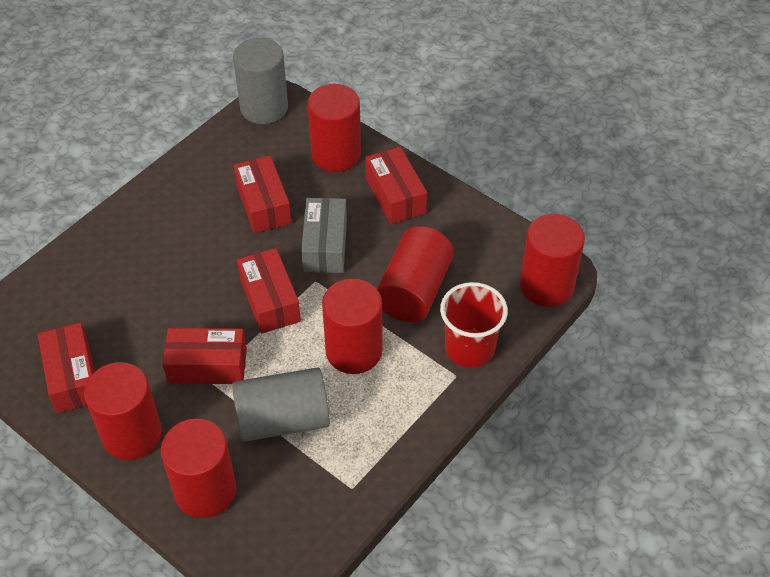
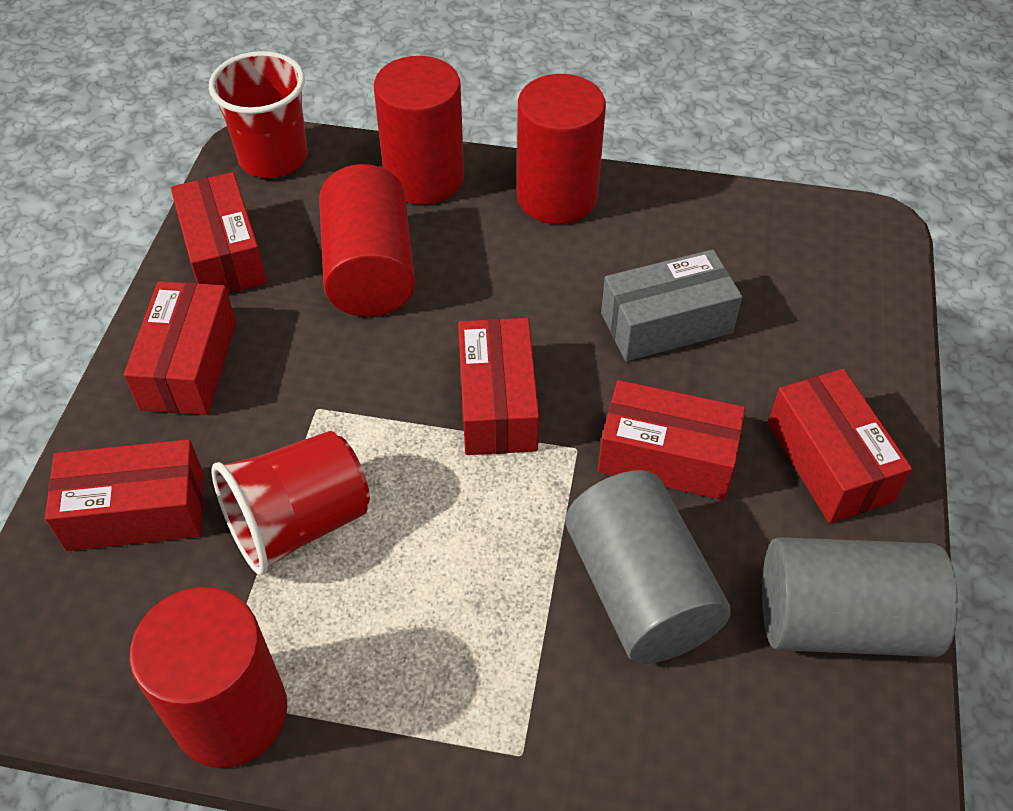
red box: [38,323,95,413] [162,328,247,384] [233,155,291,233] [237,248,301,334] [365,147,427,224] = 5 -> [45,439,204,551] [124,281,236,415] [171,172,267,293] [458,318,539,455] [598,380,745,500] [768,369,912,523] = 6
red cup: [440,282,508,368] = 1 -> [209,51,308,178] [211,431,370,575] = 2
red cylinder: [84,362,162,460] [161,419,236,518] [308,84,361,172] [322,279,382,374] [377,226,454,322] [520,214,585,307] = 6 -> [130,587,287,768] [319,164,415,317] [374,56,464,205] [517,74,606,224] = 4

